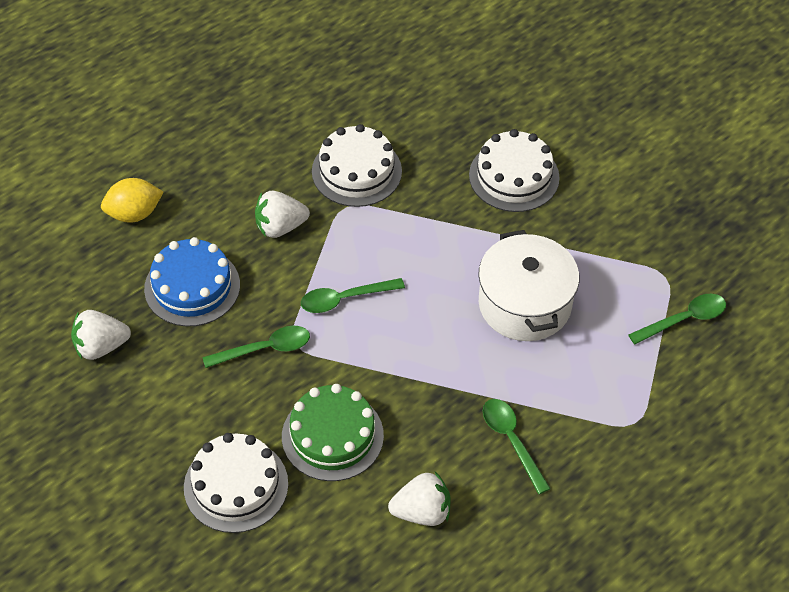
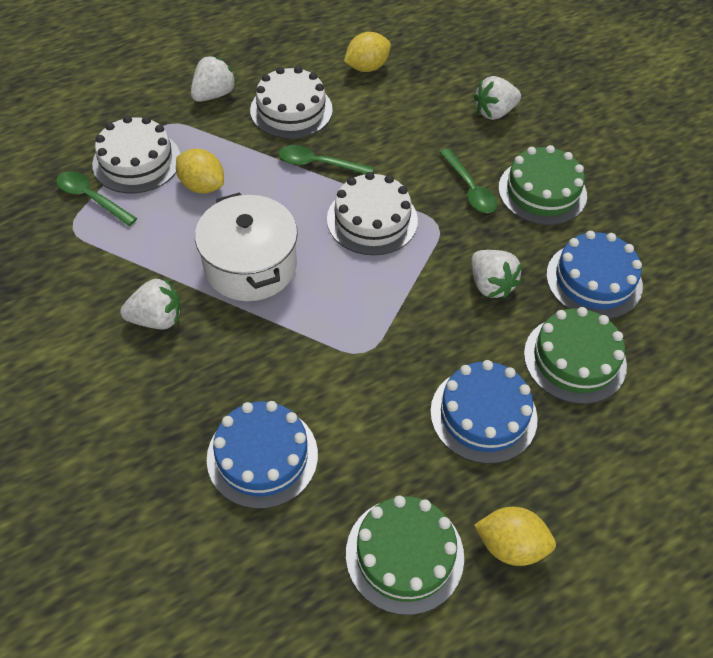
blue cake: [144,237,240,327] = 1 -> [207,401,318,509] [430,360,538,464] [546,231,643,319] = 3
green cake: [282,384,384,481] = 1 -> [346,496,464,615] [498,145,587,225] [524,307,627,404] = 3
green spoon: [202,326,310,368] [301,278,405,313] [483,399,551,494] [628,294,726,345] = 4 -> [56,171,137,226] [279,145,374,174] [440,148,497,213] = 3
white strawberry: [71,310,131,360] [255,191,310,238] [388,472,450,526] = 3 -> [120,278,181,329] [191,56,237,102] [471,250,522,299] [474,76,521,120] = 4
yellow lemon: [101,178,163,223] = 1 -> [176,149,224,193] [344,32,391,72] [474,507,556,566] = 3

